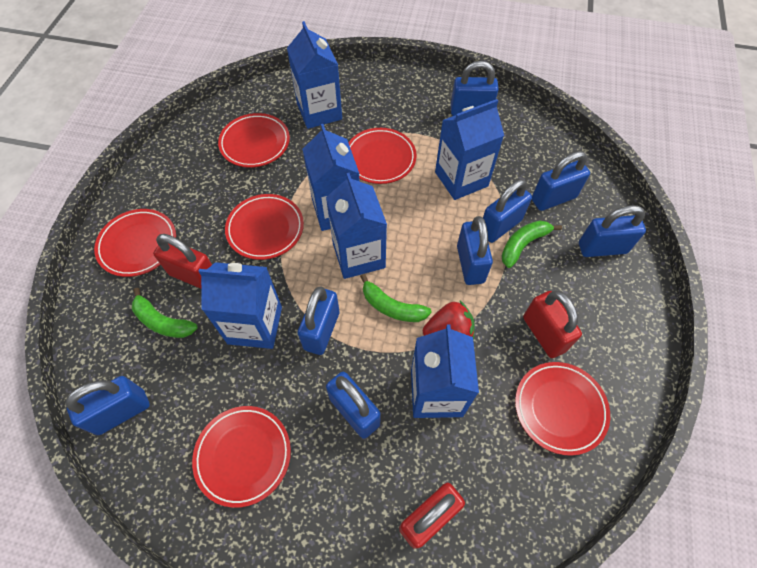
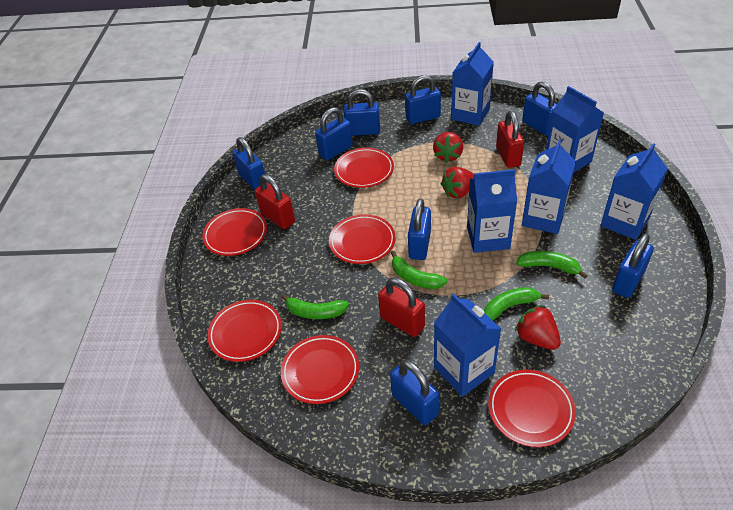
green banana: [132,288,198,338] [360,274,432,322] [501,220,562,268] = 3 -> [281,294,349,319] [391,251,447,289] [484,287,549,320] [516,251,588,279] = 4
red strawberry: [423,301,475,339] = 1 -> [433,132,463,163] [441,167,474,198] [515,305,561,350] = 3

